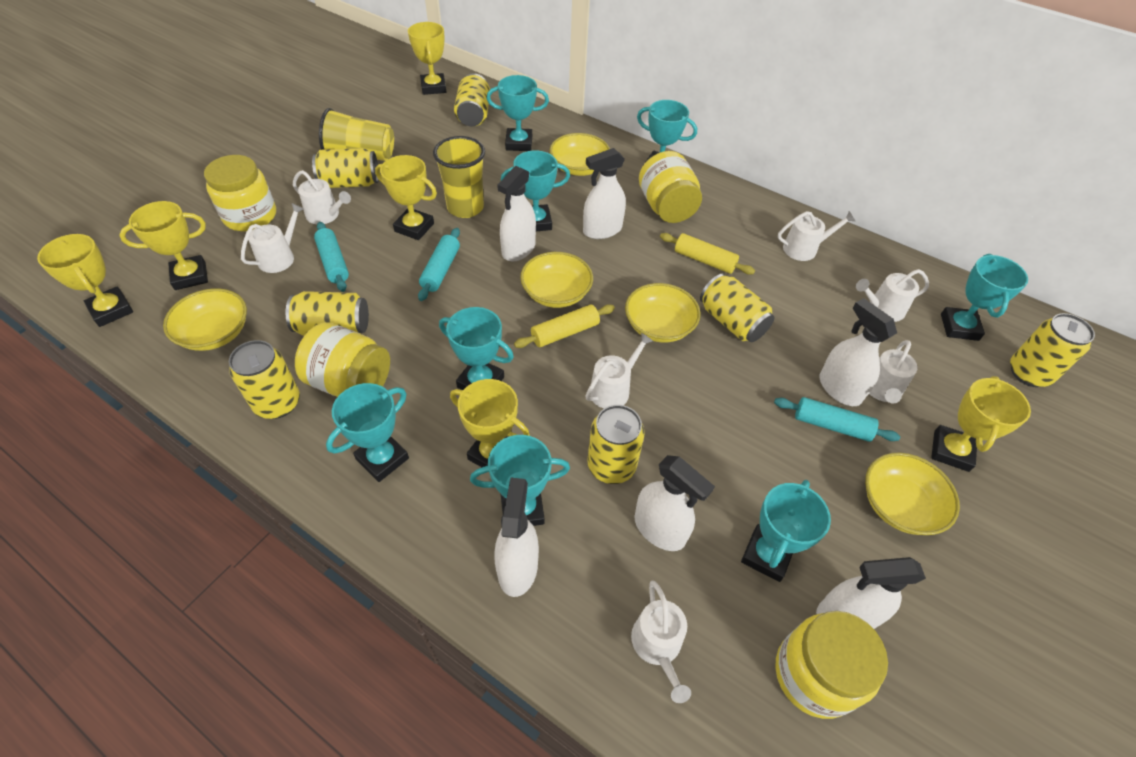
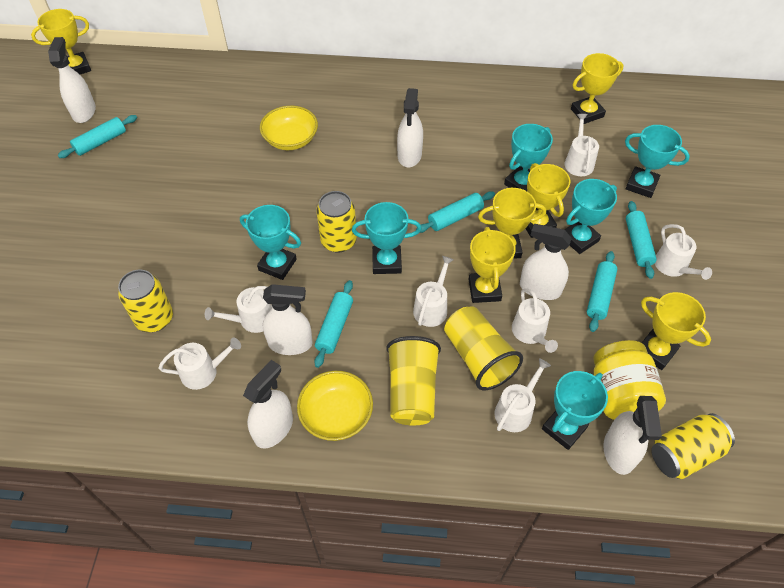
turquoise rolling pin: [314,222,349,292] [418,228,460,301] [774,397,900,442] = 3 -> [58,115,137,158] [314,280,353,368] [416,191,495,233] [587,251,617,332] [626,201,657,279] = 5
turquoise trophy: [326,383,409,482] [439,307,514,390] [470,435,570,526] [487,75,549,151] [501,150,570,231] [637,100,697,164] [741,480,831,582] [941,254,1028,341] = 8 -> [240,205,301,280] [352,202,421,274] [504,124,553,191] [542,371,608,450] [564,179,617,254] [625,125,690,198] = 6
yellow bowl: [163,289,247,351] [520,252,593,308] [550,133,610,176] [625,283,700,343] [865,452,960,535] = 5 -> [260,106,318,150] [297,371,373,441] = 2
yellow can: [229,340,300,419] [286,291,369,336] [312,148,379,188] [454,73,490,126] [587,405,645,484] [700,274,774,342] [1010,313,1095,387] = 7 -> [118,270,173,332] [316,191,357,253] [651,413,735,479] = 3
yellow jar: [204,155,276,231] [295,322,390,397] [639,151,702,223] [775,611,888,719] = 4 -> [593,340,666,420] = 1
yellow rolling pin: [514,304,615,348] [660,233,755,275] = 2 -> none = 0

